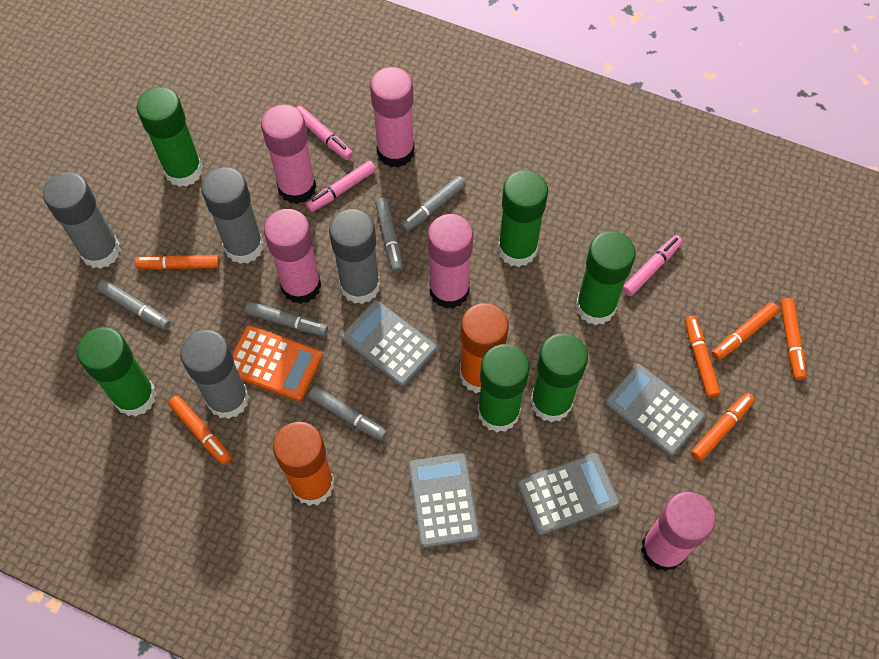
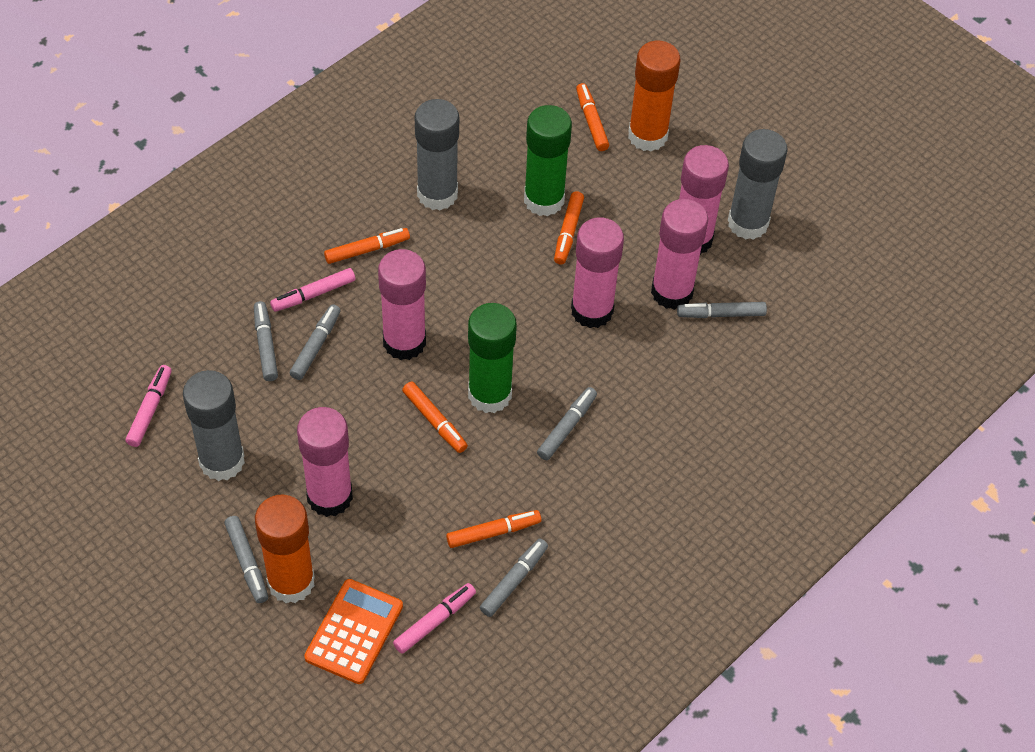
green glue stick: [77,327,156,416] [137,87,203,187] [478,344,530,432] [498,170,548,267] [530,333,588,422] [576,231,636,325] = 6 -> [468,303,517,413] [524,105,572,216] = 2
grey calculator: [341,300,437,387] [408,453,480,548] [517,453,620,535] [604,364,705,456] = 4 -> none = 0
grey glue stick: [43,172,121,269] [180,330,249,419] [201,167,264,264] [329,209,380,304] = 4 -> [183,370,245,481] [415,99,459,211] [728,129,787,240] = 3
grey marker: [97,280,170,330] [245,301,328,336] [308,386,387,441] [375,198,403,273] [401,176,466,232] = 5 -> [224,516,268,603] [254,301,278,381] [290,304,341,380] [480,539,548,617] [537,387,597,460] [677,302,767,318] = 6
orange marker: [135,255,220,270] [168,396,232,465] [685,316,721,398] [691,393,755,461] [711,302,779,361] [780,298,806,380] = 6 -> [324,228,410,264] [402,382,468,453] [446,510,541,548] [554,191,584,265] [576,83,609,151] = 5

